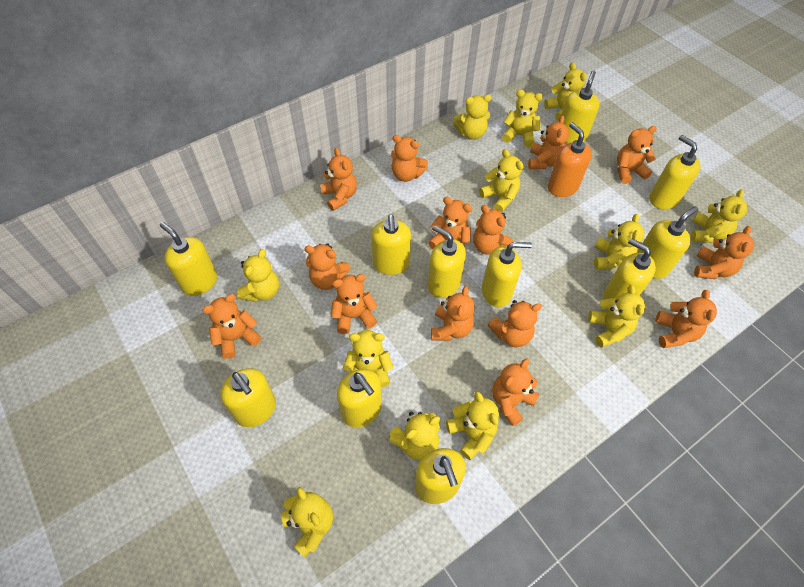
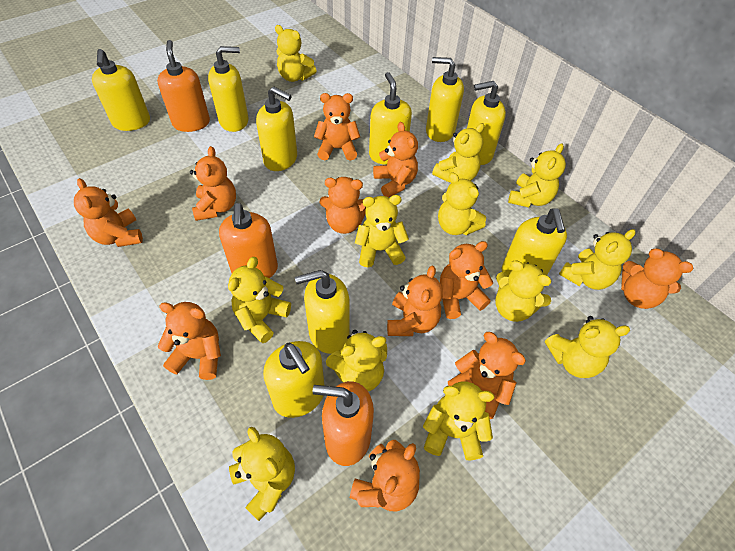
orange soap dispenser: [548,122,592,197] = 1 -> [157,40,210,132] [219,203,278,278] [313,381,374,466] = 3
orange teddy bear: [202,294,261,359] [304,243,351,290] [320,148,357,211] [331,274,378,334] [391,135,428,182] [428,197,472,249] [431,286,474,341] [473,205,513,255] [488,300,542,347] [492,359,539,426] [528,115,569,169] [617,126,657,184] [655,290,717,348] [694,226,754,279] = 14 -> [74,178,143,247] [158,302,221,380] [190,146,236,221] [314,93,360,161] [320,177,366,234] [350,440,420,512] [373,122,418,197] [387,266,443,336] [440,241,493,319] [448,332,526,419] [621,248,693,309] = 11
yellow soap dispenser: [160,222,217,296] [221,368,276,427] [337,369,382,427] [371,214,411,275] [415,448,466,504] [428,225,466,298] [482,242,532,307] [561,71,600,143] [603,238,656,299] [637,206,698,279] [649,135,701,209] = 11 -> [92,49,150,131] [208,46,249,132] [256,87,297,171] [263,341,325,418] [295,270,350,354] [369,72,412,165] [426,57,464,142] [467,81,506,165] [502,208,567,276] = 9

